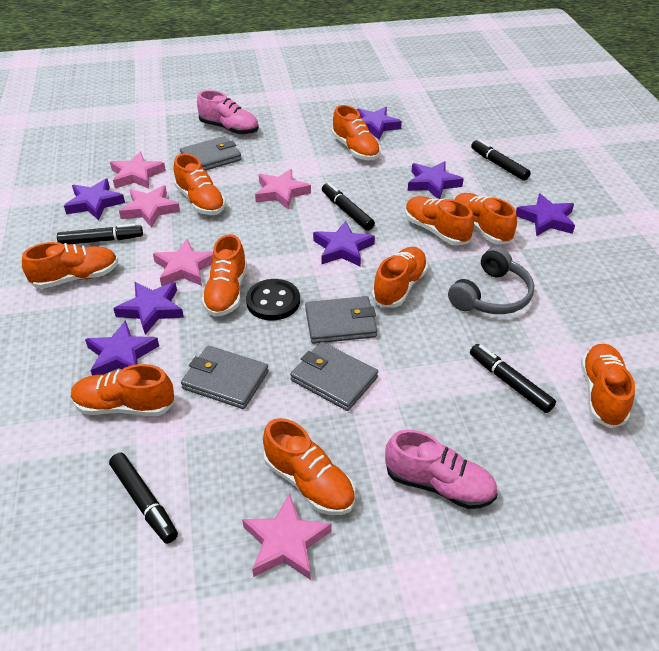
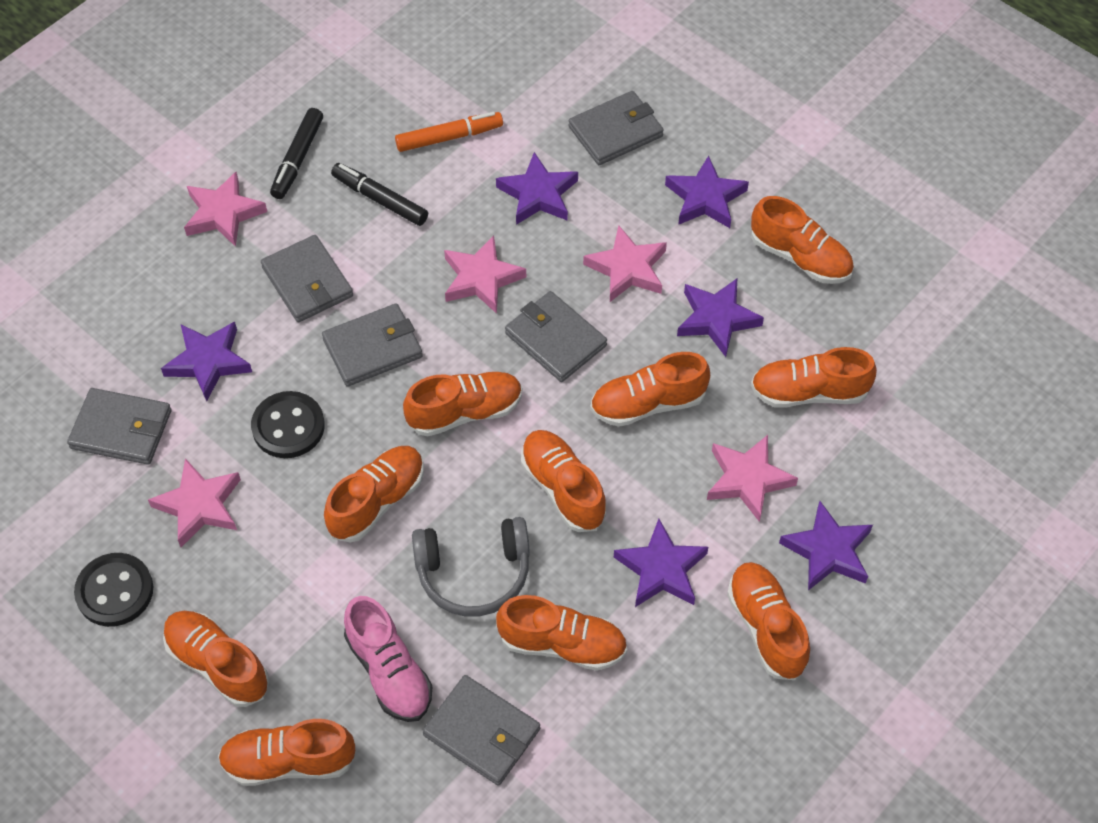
black button: [246,279,300,320] = 1 -> [74,553,153,627] [251,391,325,458] = 2
black marker: [57,224,143,244] [109,453,178,544] [322,183,375,231] [470,344,556,413] [471,139,531,181] = 5 -> [270,108,323,199] [331,163,428,226] = 2
grey wallet: [180,136,241,171] [181,345,269,409] [290,342,378,411] [305,296,377,344] = 4 -> [67,388,172,465] [261,235,353,322] [322,303,423,387] [422,675,540,786] [505,291,607,382] [569,91,664,165] = 6
orange marker: none = 0 -> [395,112,503,152] = 1
pink shoe: [197,90,259,134] [385,430,497,509] = 2 -> [344,596,432,722] = 1
purple star: [64,179,125,220] [85,320,159,375] [113,282,184,335] [313,221,375,267] [357,107,402,140] [408,161,464,199] [516,193,575,236] = 7 -> [161,322,252,401] [496,152,578,225] [614,519,708,607] [665,156,749,228] [677,279,764,357] [779,501,873,590] = 6

